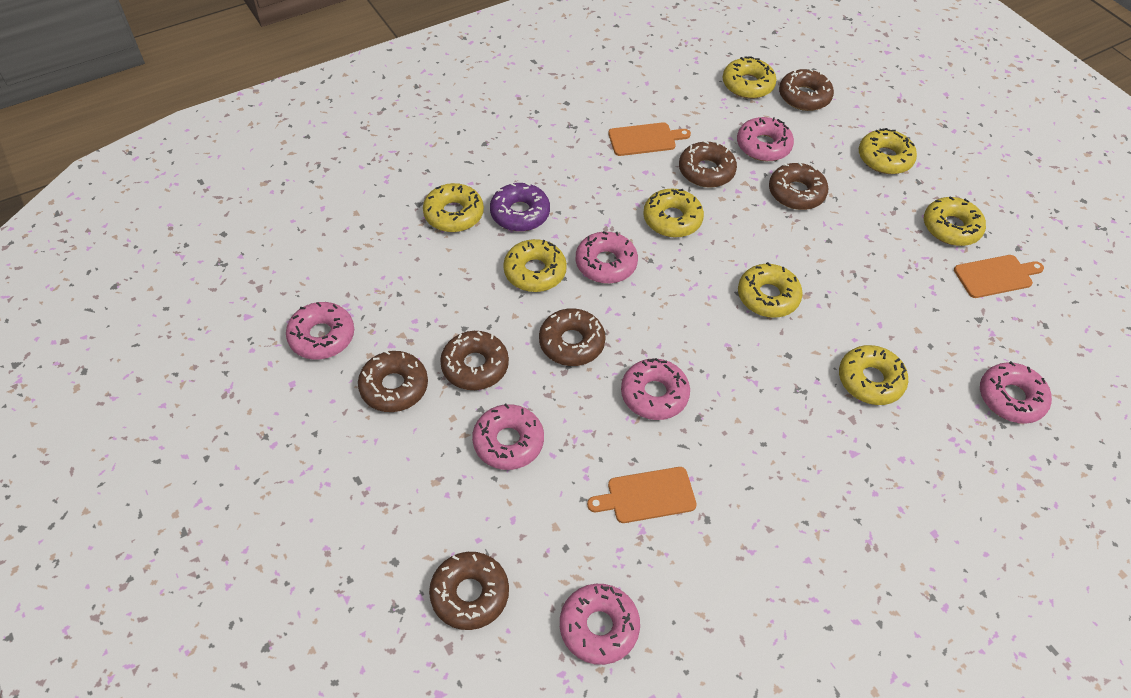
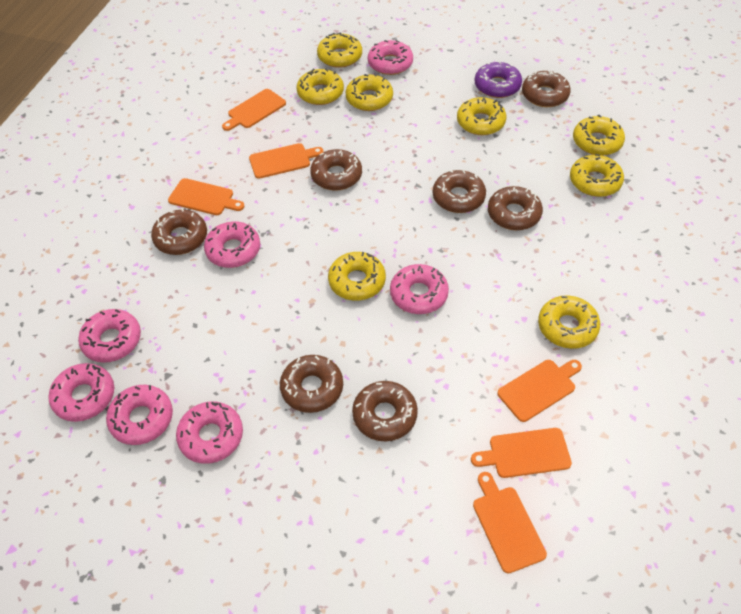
orange cutting board: [587,467,697,523] [608,122,691,156] [954,255,1044,298] = 3 -> [168,178,245,215] [222,89,286,131] [249,143,324,179] [471,428,572,478] [473,472,547,573] [497,360,582,422] = 6

